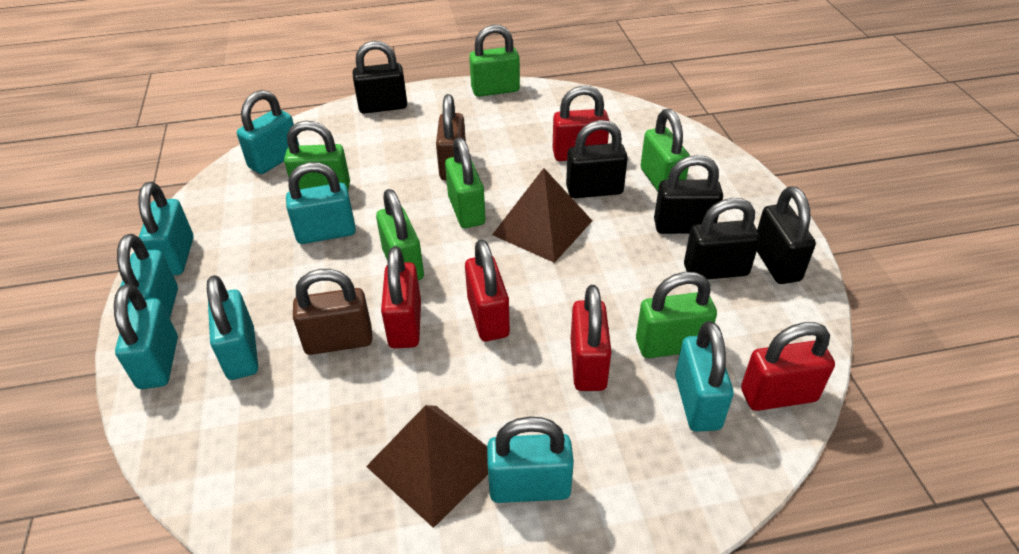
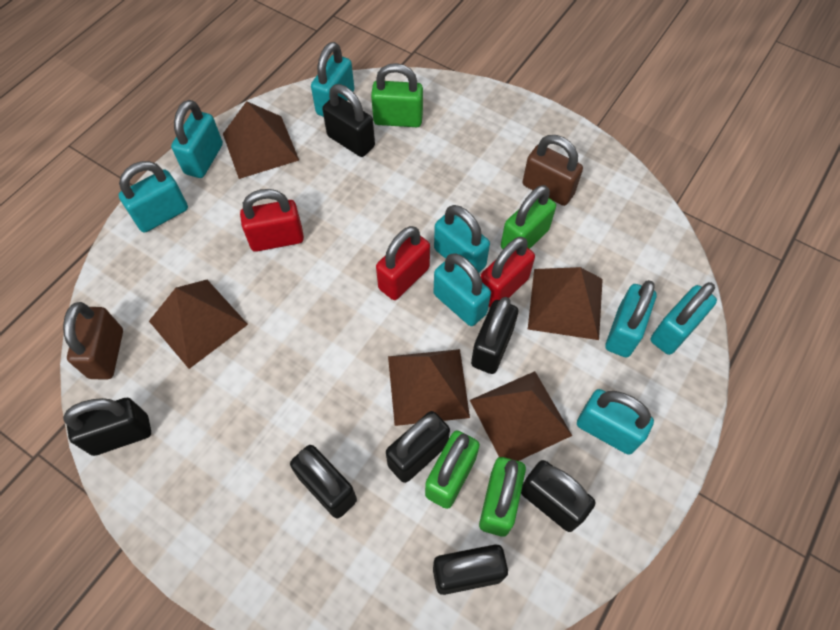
black padlock: [353,41,407,114] [566,120,628,198] [654,155,723,234] [684,198,760,279] [757,186,816,284] = 5 -> [63,398,151,456] [290,445,357,518] [322,84,375,157] [386,411,450,483] [433,544,508,595] [471,297,518,374] [521,460,596,532] = 7
brown pyramid: [366,405,488,528] [492,168,592,263] = 2 -> [149,280,248,369] [223,101,299,179] [388,349,470,426] [470,371,572,461] [528,267,603,340] = 5
green padlock: [284,121,350,191] [376,189,424,280] [445,137,485,228] [469,25,520,97] [636,272,717,358] [641,109,690,191] = 6 -> [371,63,423,127] [425,431,480,509] [479,457,526,537] [501,185,556,249] = 4
red padlock: [381,246,421,348] [465,239,510,341] [553,85,609,161] [571,285,612,391] [741,322,835,411] = 5 -> [240,189,304,252] [376,226,430,300] [481,237,535,307] = 3

